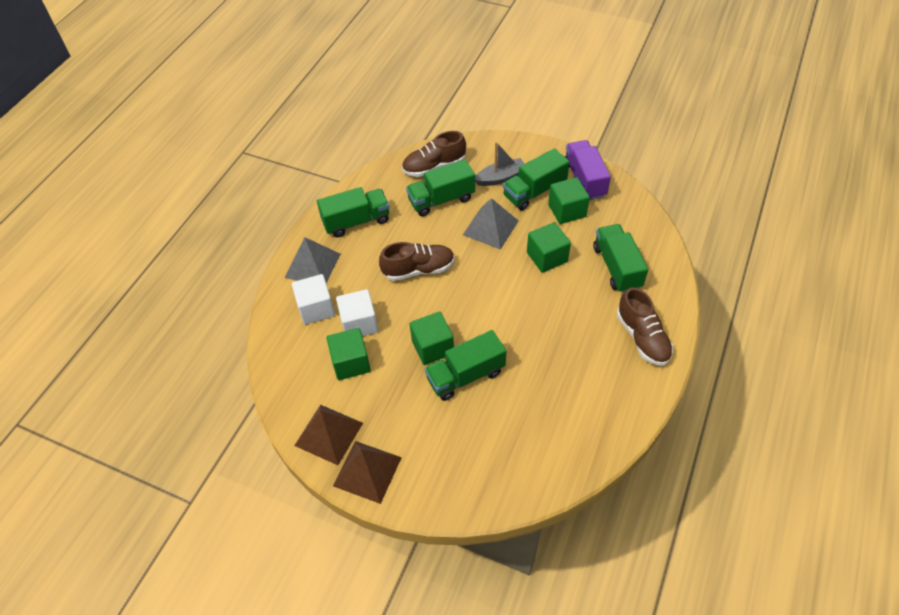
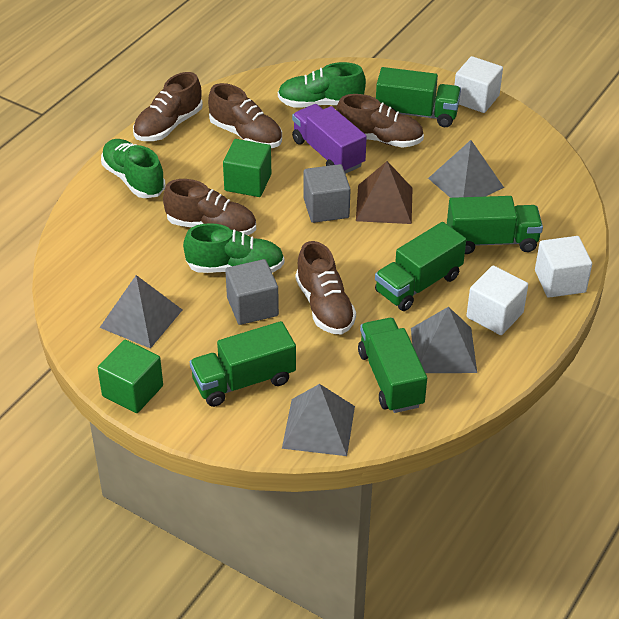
brown pyramid: [294,405,363,465] [333,441,402,504] = 2 -> [356,161,412,224] = 1
brown shoe: [379,242,455,281] [402,131,466,177] [617,287,673,366] = 3 -> [133,72,203,141] [163,179,256,235] [208,83,282,148] [296,241,356,335] [336,94,424,148] = 5
green cube: [327,328,371,380] [410,311,454,365] [527,222,571,273] [548,177,590,224] = 4 -> [98,340,163,413] [223,139,271,197] = 2
green shoe: none = 0 -> [101,139,166,198] [183,223,285,273] [278,62,366,108] = 3
grey boat: [475,142,524,186] = 1 -> none = 0
grey cube: none = 0 -> [225,259,279,325] [304,164,351,223] = 2
grey pyramid: [284,237,340,283] [463,198,519,250] = 2 -> [99,275,182,349] [282,384,355,456] [411,307,477,373] [428,140,504,198] = 4
white cube: [292,274,335,325] [336,289,378,336] = 2 -> [455,56,503,113] [466,265,528,335] [535,236,592,298] = 3

